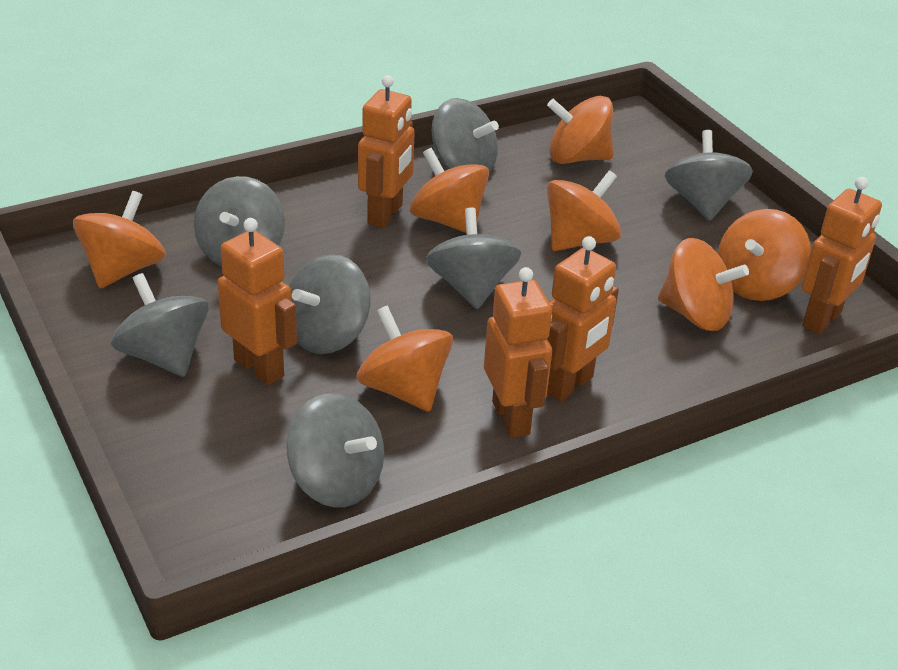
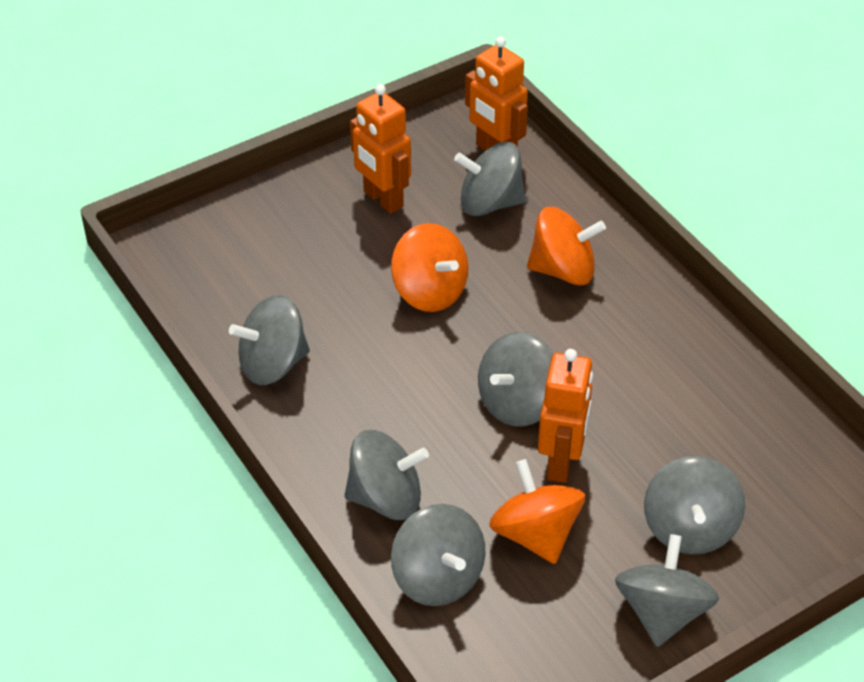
orange robot: [218,218,297,385] [358,75,415,228] [484,267,552,438] [547,236,619,402] [801,177,882,334] = 5 -> [350,84,411,214] [465,36,528,151] [538,349,593,483] = 3
orange spinning top: [73,191,166,289] [356,306,453,412] [410,148,489,233] [547,96,613,164] [547,170,621,251] [658,238,749,331] [718,209,811,301] = 7 -> [391,223,468,312] [489,459,585,564] [527,207,606,286] = 3

